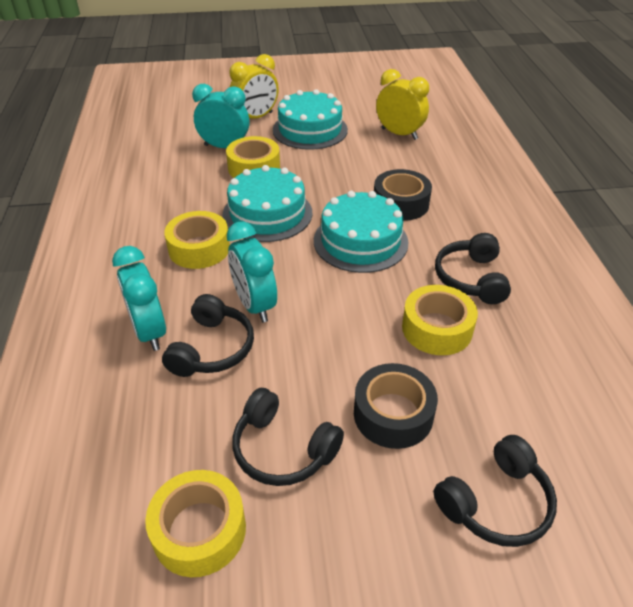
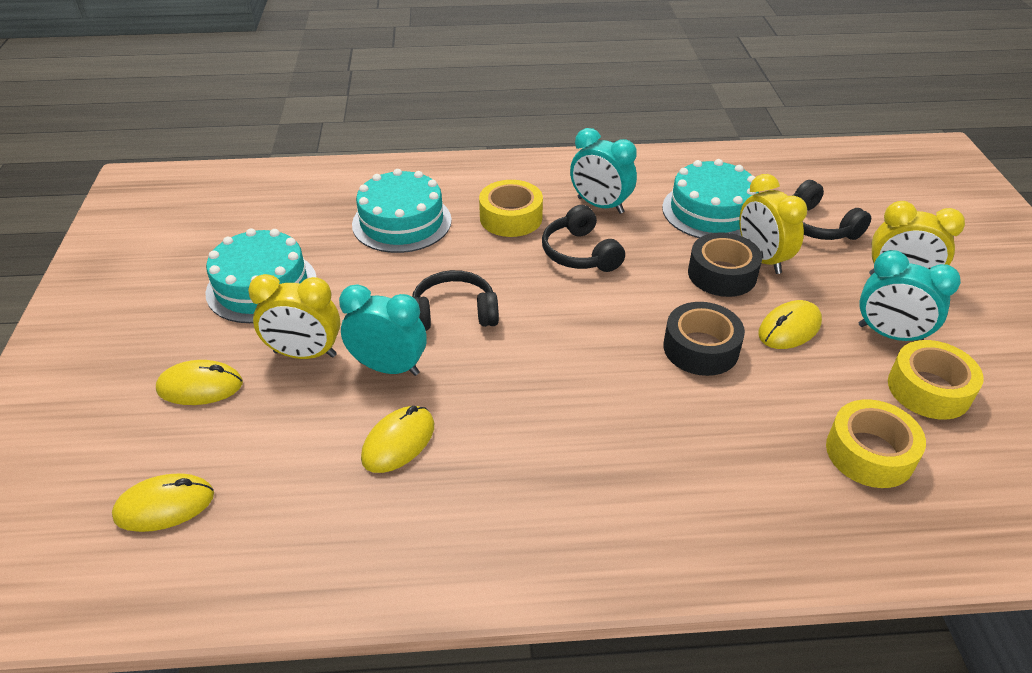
black headphones: [162,294,254,377] [232,388,344,486] [433,435,557,547] [435,233,511,304] = 4 -> [412,270,499,331] [542,205,625,272] [792,180,871,240] = 3
yellow clock: [229,54,279,119] [376,69,429,140] = 2 -> [248,274,340,359] [739,174,807,274] [869,201,965,275] = 3
yellow mouse: none = 0 -> [112,473,214,532] [156,360,243,405] [361,406,434,473] [758,300,822,349] = 4
yellow tape: [145,470,246,577] [164,211,230,269] [226,136,280,178] [402,285,478,355] = 4 -> [479,180,543,237] [826,399,926,488] [888,340,984,420] = 3

